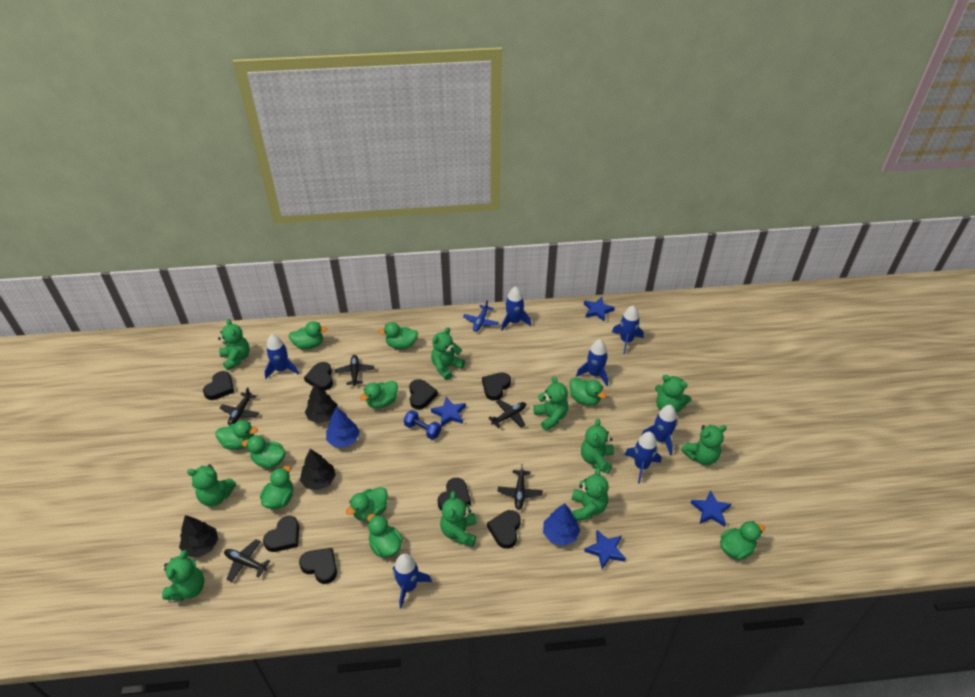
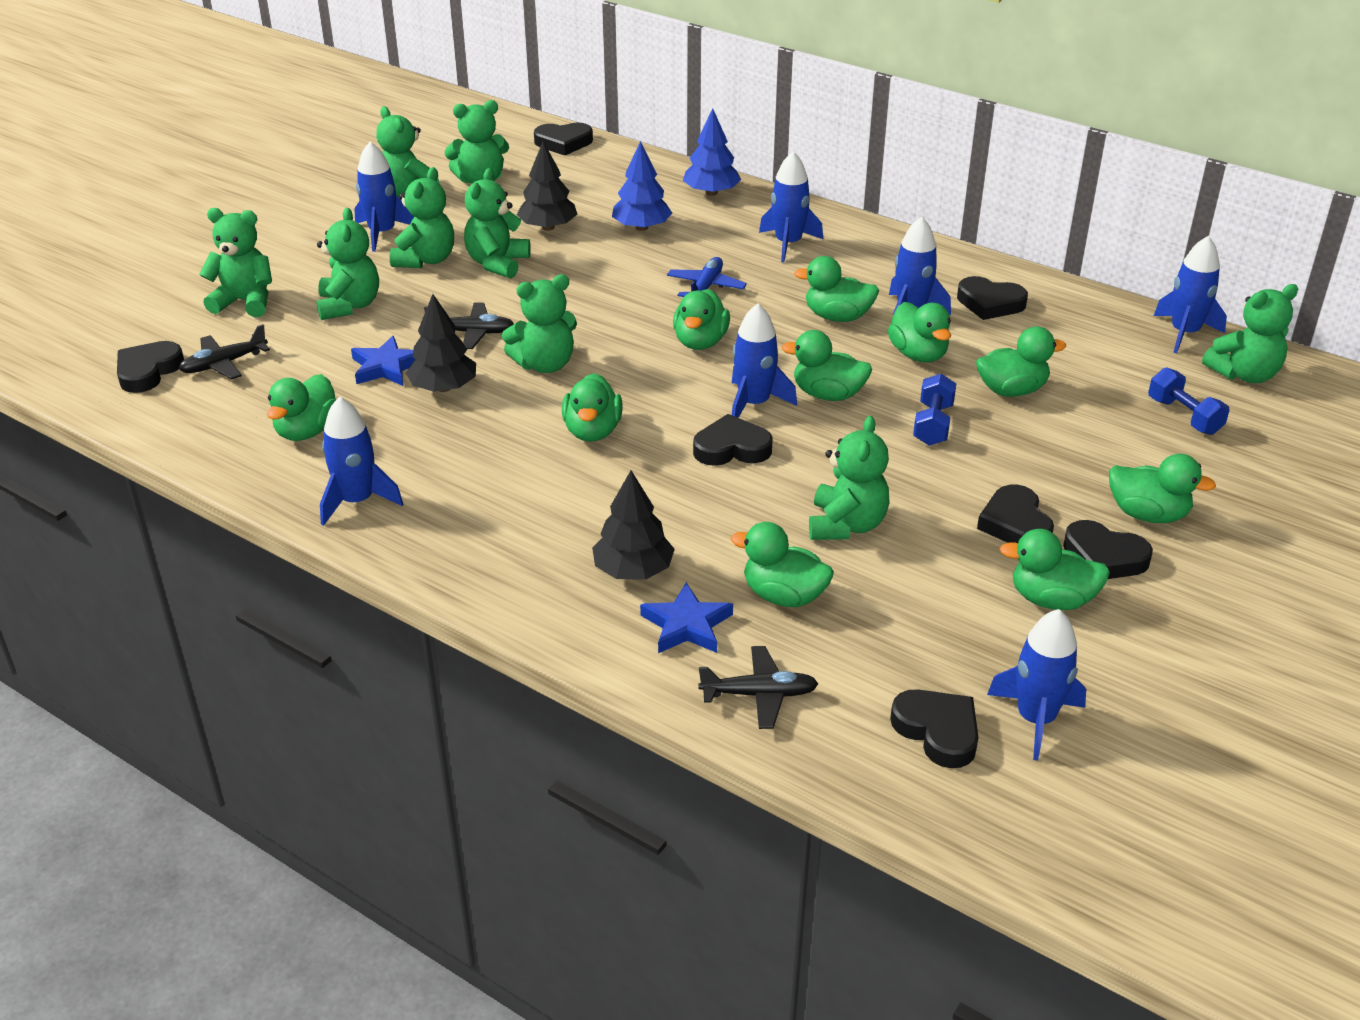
black heart: [203,371,234,400] [263,516,299,552] [299,548,337,584] [304,362,333,391] [409,379,438,409] [438,478,471,511] [482,372,511,401] [487,510,521,549] = 8 -> [117,341,184,393] [534,122,593,155] [693,414,773,466] [890,689,979,768] [957,276,1028,320] [977,485,1054,543] [1063,520,1153,579] = 7
black plane: [220,387,259,425] [224,539,270,582] [335,355,374,386] [488,399,526,428] [497,464,543,510] = 5 -> [179,324,270,380] [424,302,514,349] [698,646,818,729] = 3
blue dumbbell: [404,410,441,439] = 1 -> [913,374,957,446] [1148,367,1230,435] = 2
blue star: [431,397,466,427] [584,297,615,322] [584,530,626,569] [691,490,732,527] = 4 -> [351,336,416,386] [640,582,733,653] = 2
green teddy bear: [162,550,205,601] [187,464,236,507] [218,318,250,370] [431,327,465,380] [440,491,477,547] [533,376,568,431] [572,468,609,521] [581,419,614,474] [655,375,691,413] [681,425,727,465] = 10 -> [199,208,272,317] [316,208,379,320] [376,106,440,197] [390,167,454,268] [444,100,509,184] [464,168,531,279] [502,274,577,373] [809,416,890,540] [1202,284,1298,383] = 9

